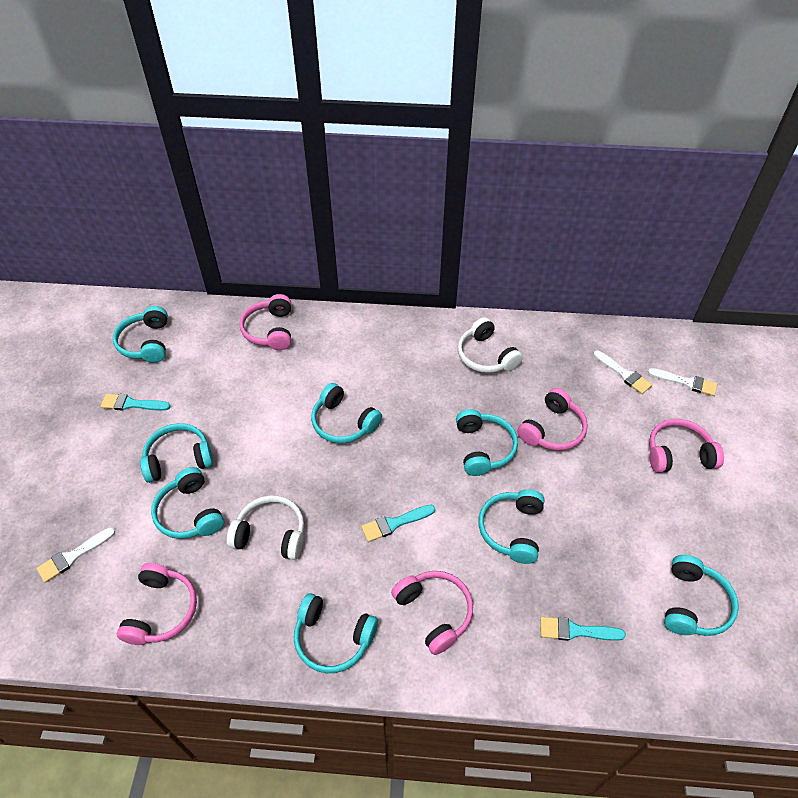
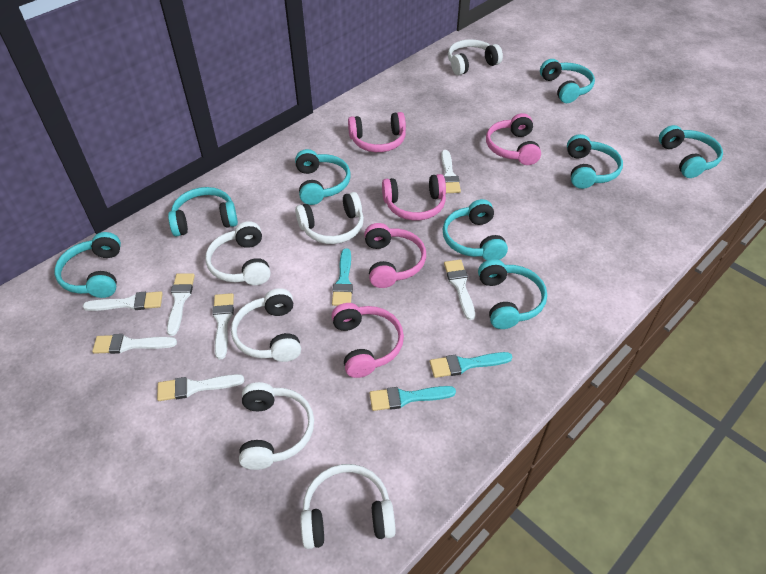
white brush: [36,527,115,583] [593,350,652,394] [648,368,717,396] = 3 -> [83,291,163,311] [92,334,177,354] [157,374,244,401] [167,273,195,336] [212,293,234,359] [441,150,461,193] [444,260,475,320] = 7
white headphones: [227,495,304,560] [458,317,523,373] = 2 -> [205,221,271,285] [231,288,301,362] [239,382,314,470] [295,192,364,244] [300,464,396,549] [448,39,503,75] = 6

